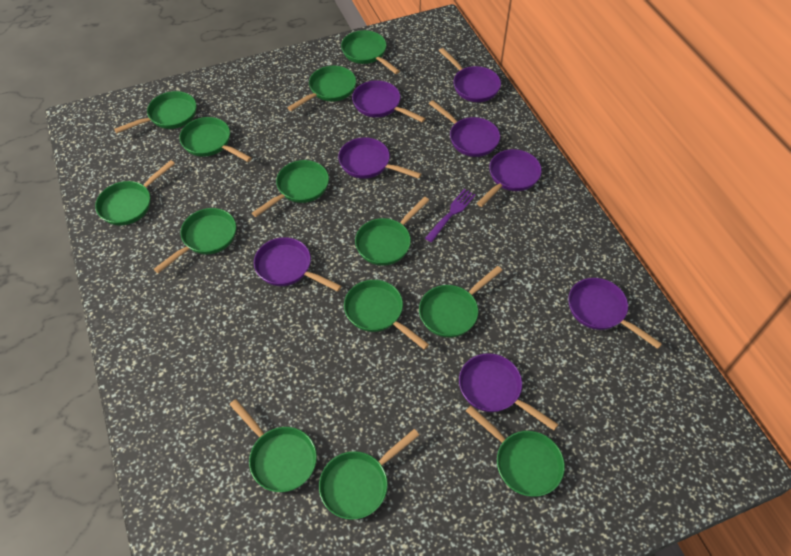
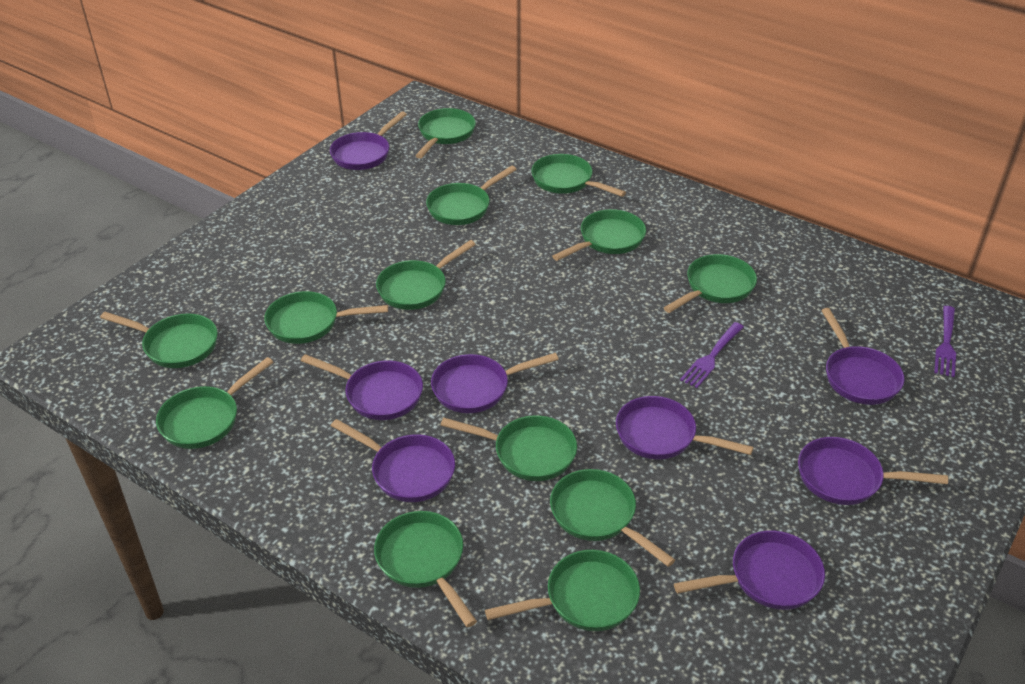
purple fork: [425,189,476,242] = 1 -> [680,322,744,388] [934,306,956,377] = 2

